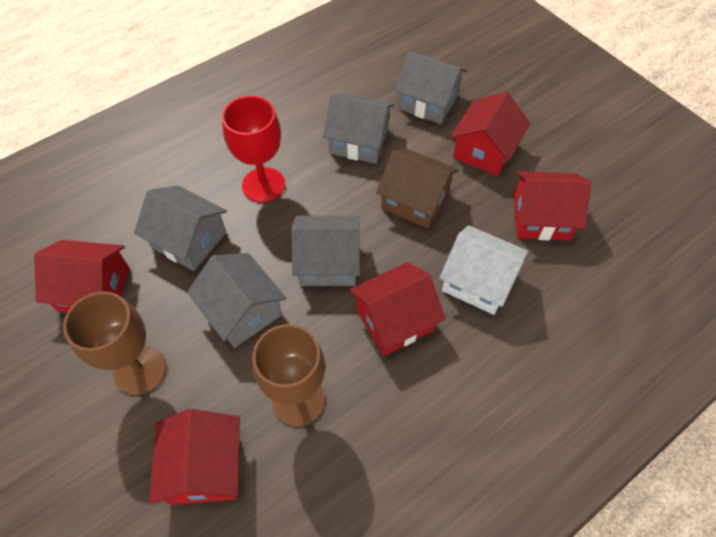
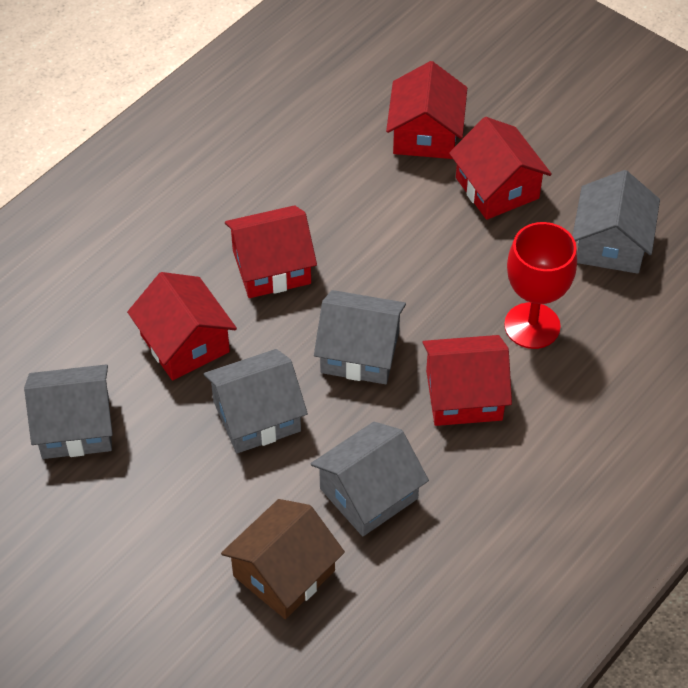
brown goblet: [63,291,166,395] [253,324,325,426] = 2 -> none = 0
white house: [440,225,528,315] = 1 -> none = 0

